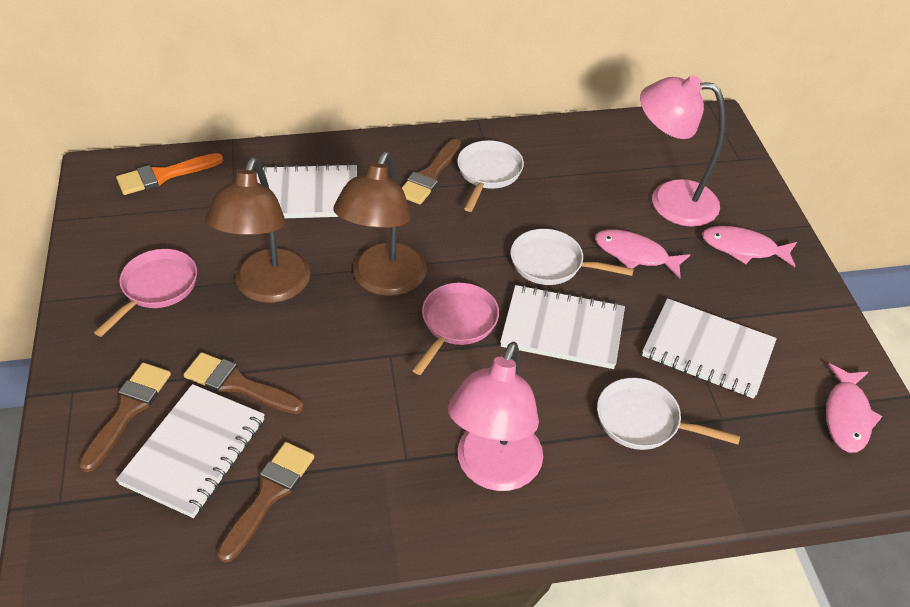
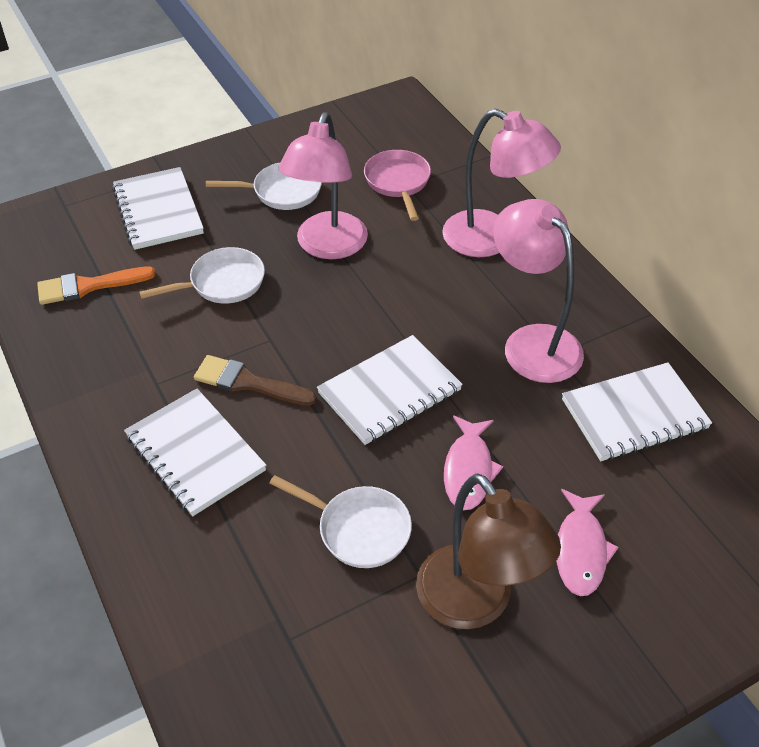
brown brush: [79,363,171,472] [184,352,304,414] [217,442,314,563] [402,139,461,205] = 4 -> [194,355,317,406] = 1
brown lamp: [205,157,310,303] [333,152,427,296] = 2 -> [416,473,561,629] = 1
pink fish: [595,229,690,278] [702,226,797,267] [826,363,882,453] = 3 -> [444,415,503,510] [556,489,619,596] = 2
pink lamp: [448,342,543,491] [640,75,726,227] = 2 -> [279,112,368,259] [442,108,561,257] [493,199,584,383] = 3
pink pan: [94,249,197,337] [412,282,499,375] = 2 -> [364,150,431,221] = 1

